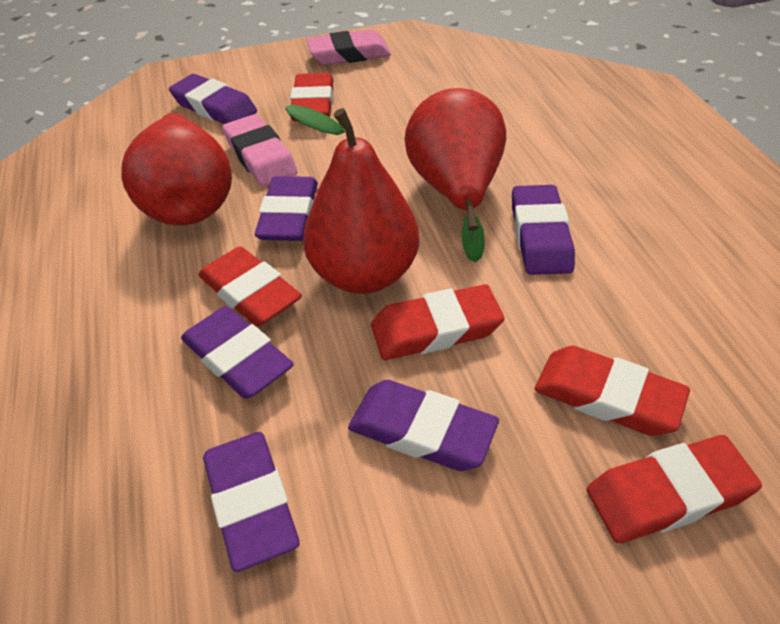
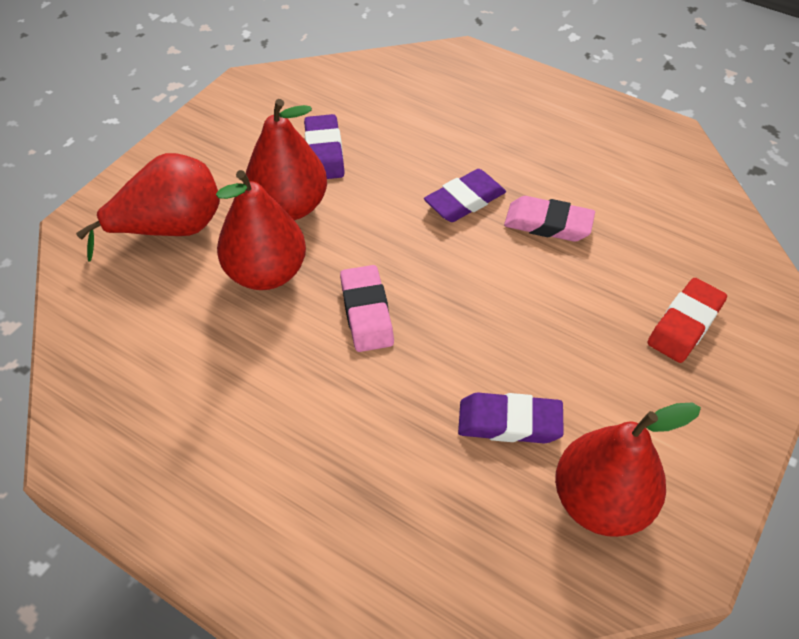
purple eraser: [169,74,257,124] [181,306,294,399] [203,432,300,572] [255,176,318,241] [348,380,499,471] [512,185,575,275] = 6 -> [304,114,345,179] [424,169,506,222] [458,393,564,444] = 3
red eraser: [198,246,302,326] [290,73,333,121] [371,284,505,360] [535,346,690,436] [586,435,762,543] = 5 -> [647,278,727,363] = 1
red pear: [121,112,232,226] [285,105,419,294] [405,88,506,262] = 3 -> [76,153,220,261] [216,170,306,290] [246,99,327,220] [555,403,701,537] = 4

